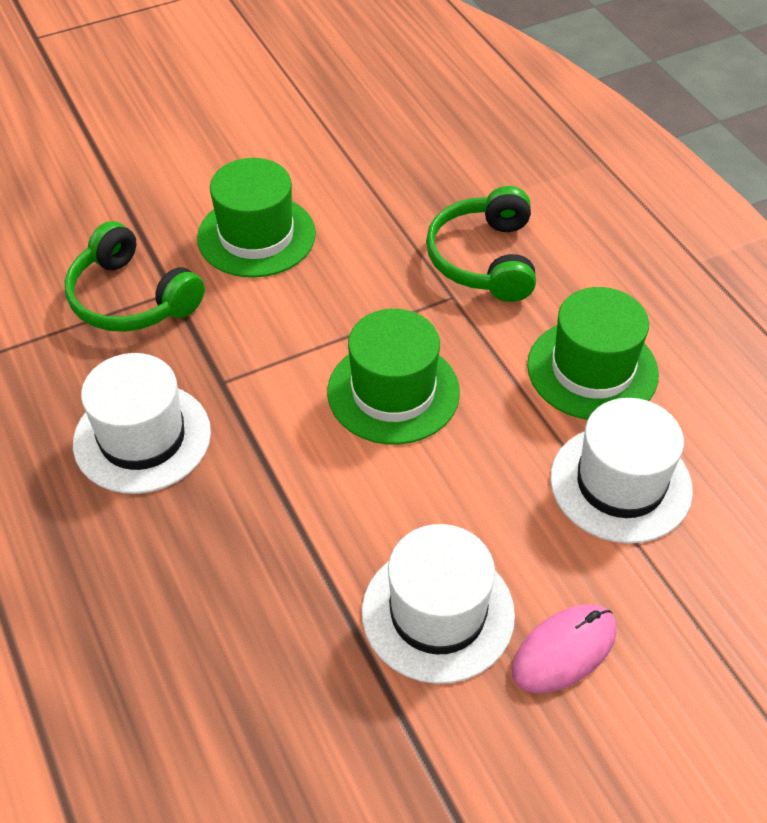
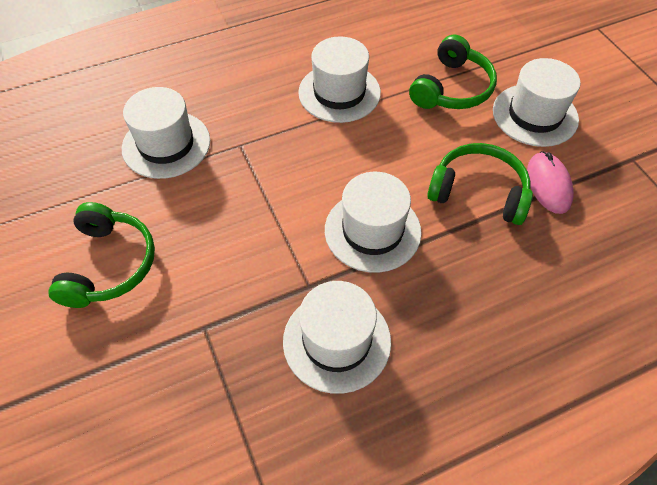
green hat: [197,158,316,278] [327,309,460,445] [527,287,659,420] = 3 -> none = 0
green headphones: [65,221,205,332] [426,186,536,302] = 2 -> [48,202,155,308] [409,35,497,109] [427,143,533,225] = 3
white hat: [73,353,211,494] [362,524,515,684] [550,398,693,544] = 3 -> [122,87,210,179] [283,281,391,394] [298,36,381,123] [325,172,421,273] [493,58,581,147] = 5

